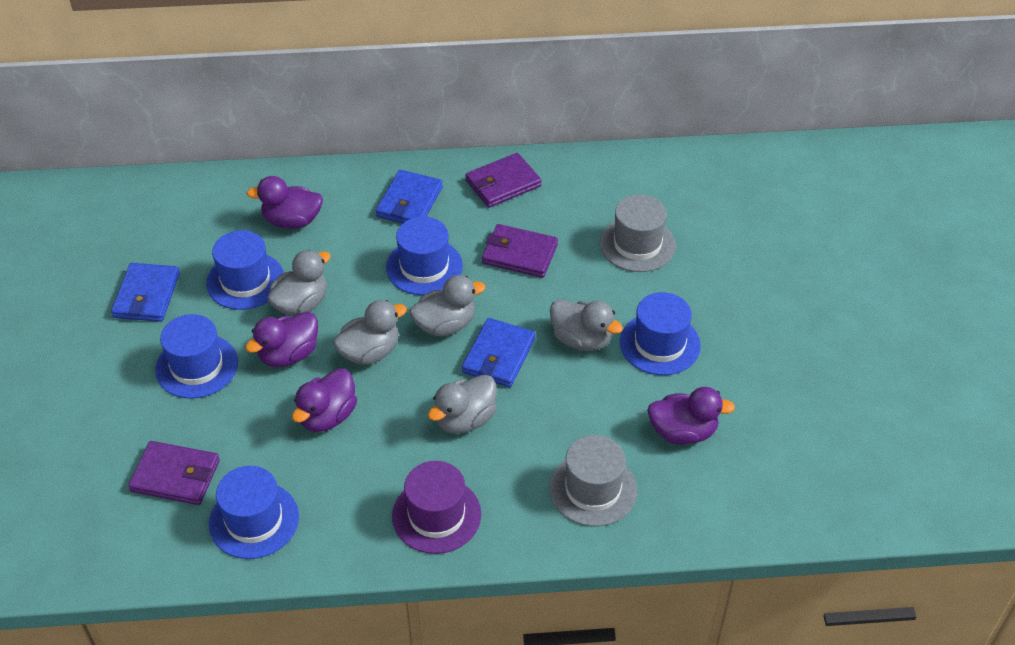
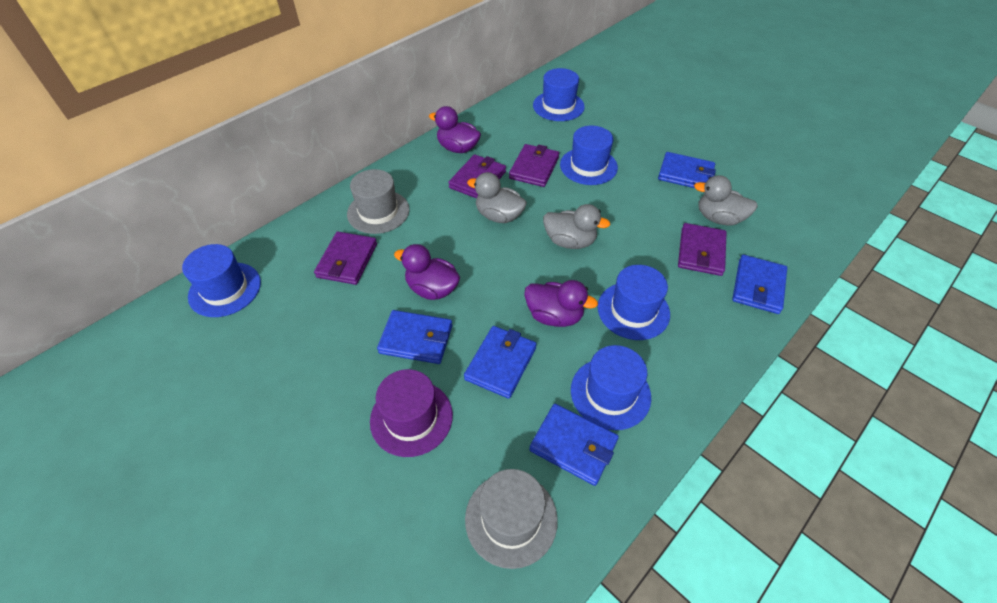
blue wallet: [111,263,180,322] [376,170,443,223] [462,318,535,387] = 3 -> [377,310,452,364] [464,326,536,399] [529,404,619,486] [658,152,716,188] [732,255,787,314] = 5
grey duck: [267,250,331,316] [333,300,407,365] [409,275,486,336] [428,374,497,434] [550,299,623,351] = 5 -> [467,172,527,223] [543,204,610,249] [694,175,758,225] = 3
purple duck: [245,312,318,367] [246,176,323,229] [292,368,357,432] [647,387,735,445] = 4 -> [394,244,460,300] [429,106,481,153] [524,280,598,327] = 3
purple wallet: [128,441,220,505] [465,153,542,208] [482,224,558,278] = 3 -> [314,232,377,285] [448,154,506,199] [509,144,559,187] [678,223,727,276] = 4

